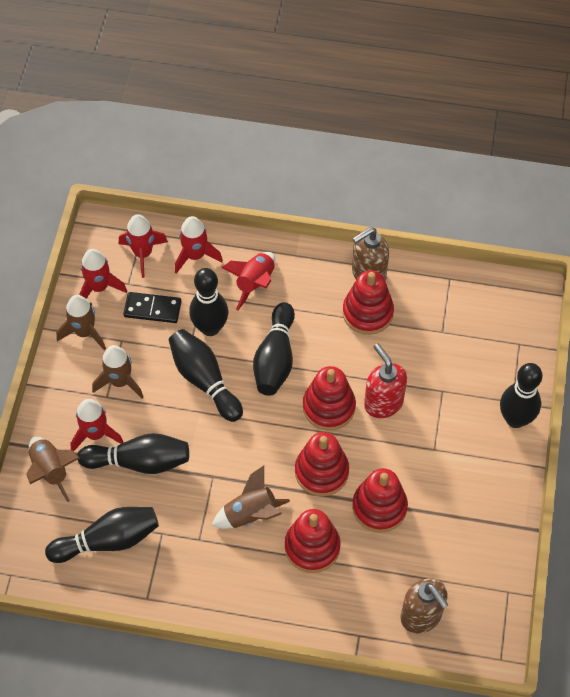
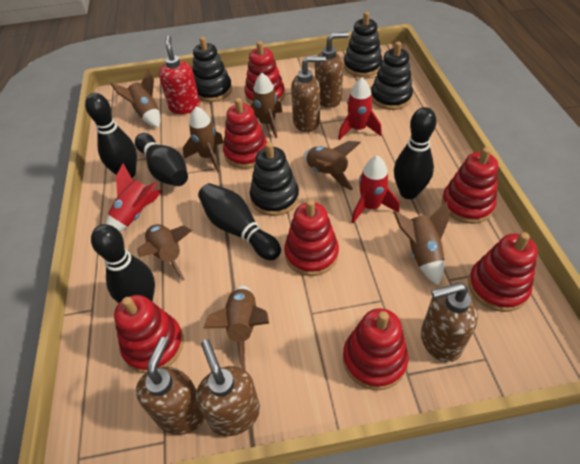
black bowling pin: [45,507,159,563] [77,433,189,474] [169,329,243,422] [189,268,228,336] [253,302,295,396] [500,363,543,428] = 6 -> [85,93,137,178] [91,224,155,303] [135,133,188,186] [198,183,281,260] [394,107,436,199] = 5
black domino: [123,292,182,323] = 1 -> none = 0
black stacking toy: none = 0 -> [192,37,232,102] [250,142,299,216] [344,12,383,77] [371,42,413,110] = 4
brown rocket: [26,437,80,502] [56,295,106,350] [92,345,143,398] [212,465,290,529] = 4 -> [111,69,160,128] [137,224,192,281] [183,106,224,172] [203,286,269,367] [250,73,283,138] [303,141,360,190] [394,201,450,285] = 7
brown soap dispenser: [352,227,389,281] [401,578,448,634] = 2 -> [136,337,205,435] [196,339,260,436] [291,56,326,132] [315,32,349,108] [421,282,478,362] = 5
red rocket: [70,399,124,451] [79,249,127,299] [119,214,168,278] [175,216,223,274] [221,252,275,311] = 5 -> [105,163,162,232] [338,78,382,140] [351,156,399,223] = 3
red stacking toy: [285,509,341,573] [295,432,349,496] [303,366,356,431] [343,271,394,335] [352,468,408,533] = 5 -> [114,295,184,373] [223,98,267,169] [245,41,285,104] [284,199,339,276] [343,308,408,390] [441,147,498,224] [468,232,538,312] = 7

